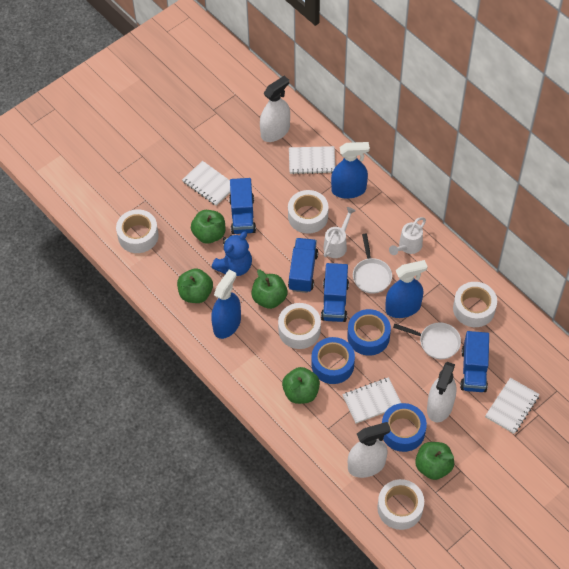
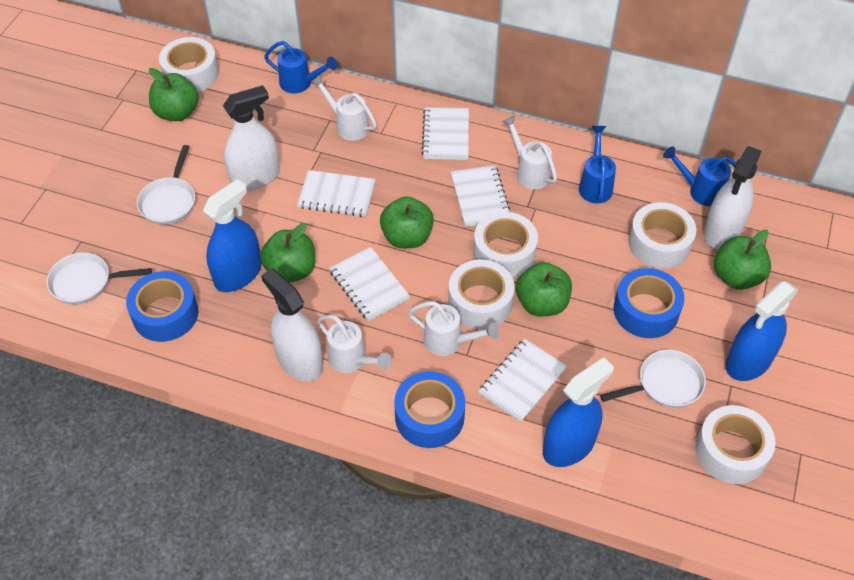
blue teddy bear: [212,232,252,276] = 1 -> none = 0
blue truck: [229,178,256,234] [288,238,318,293] [321,263,349,322] [460,331,489,392] = 4 -> none = 0
blue watering can: none = 0 -> [264,41,337,93] [579,126,616,204] [663,146,736,206] = 3
white notebook: [182,161,230,206] [289,146,335,174] [342,377,401,423] [485,378,540,434] = 4 -> [297,170,376,217] [329,247,410,321] [422,107,469,160] [451,165,510,227] [478,339,567,422] = 5
white pan: [353,233,392,294] [393,322,461,359] = 2 -> [47,253,152,305] [137,145,195,225] [600,350,706,408] = 3
white watering can: [323,207,356,258] [389,217,426,255] = 2 -> [310,75,377,141] [317,315,392,373] [408,301,499,356] [502,116,557,189] = 4

